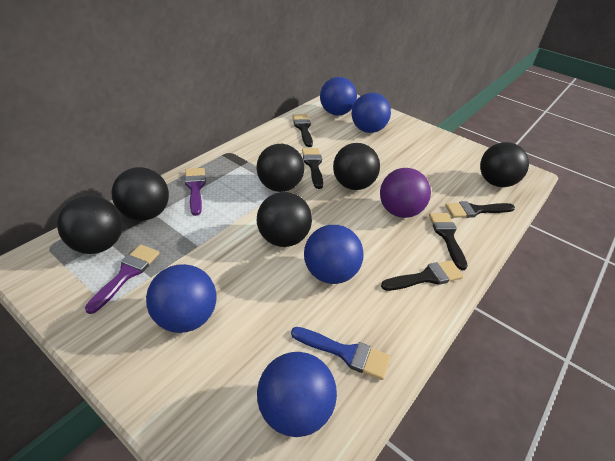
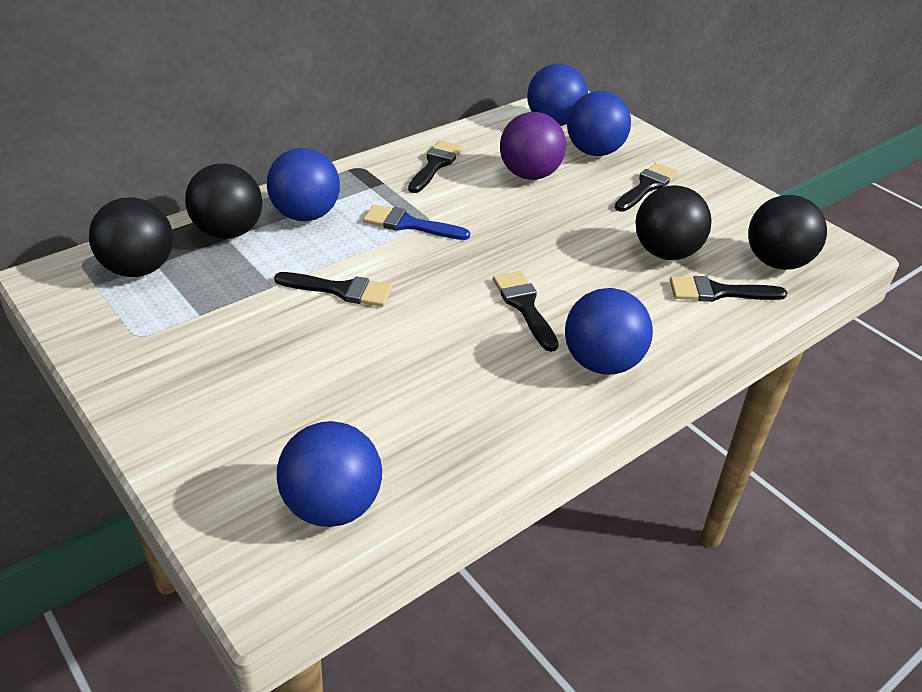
black ball: [57,196,123,254] [111,167,169,221] [257,144,304,192] [257,192,312,247] [333,143,380,190] [480,142,529,187] = 6 -> [89,197,173,277] [185,163,262,239] [635,185,711,260] [748,195,827,270] = 4
purple brush: [85,244,159,314] [185,168,206,216] = 2 -> none = 0

